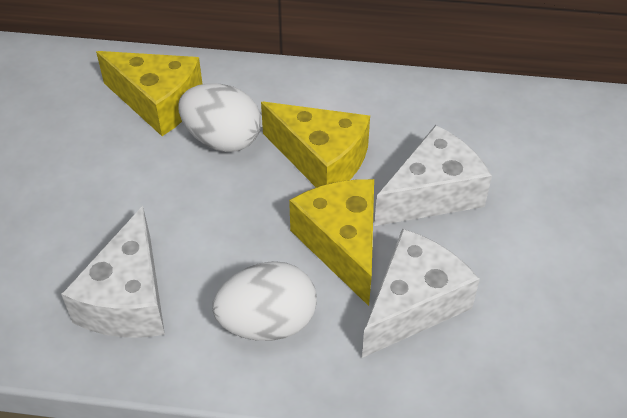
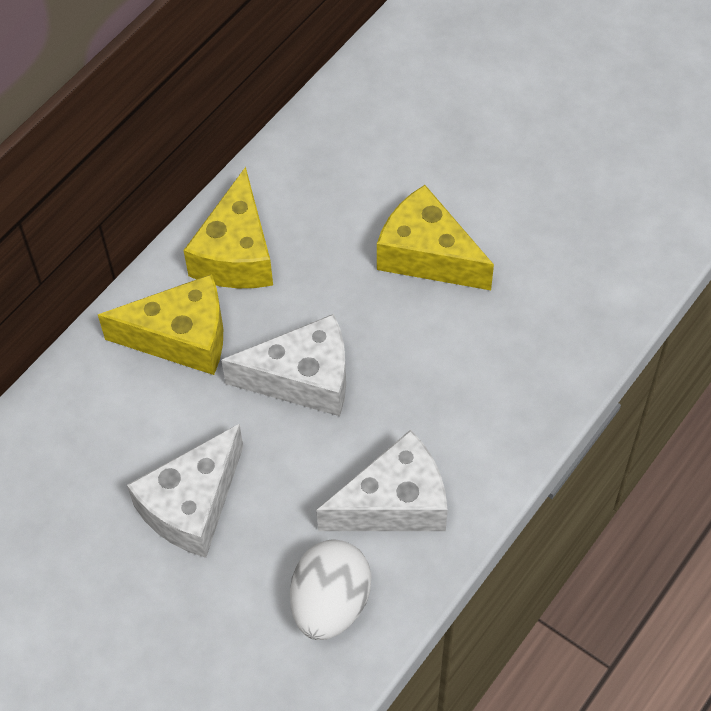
white egg: [179,83,261,152] [212,261,317,341] = 2 -> [290,539,371,640] = 1

